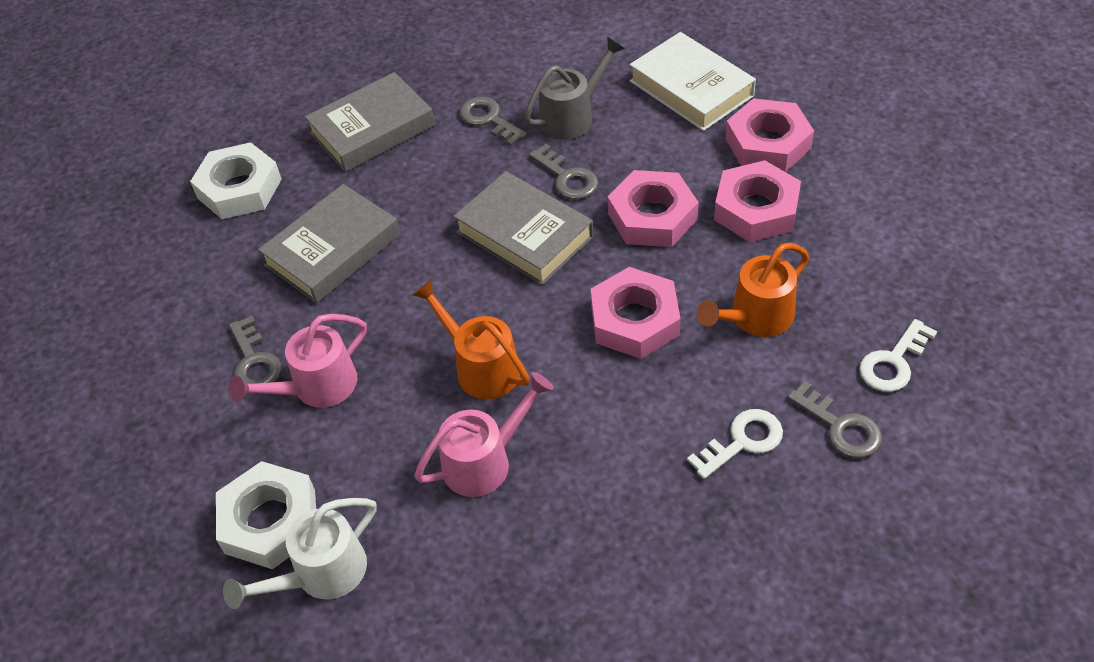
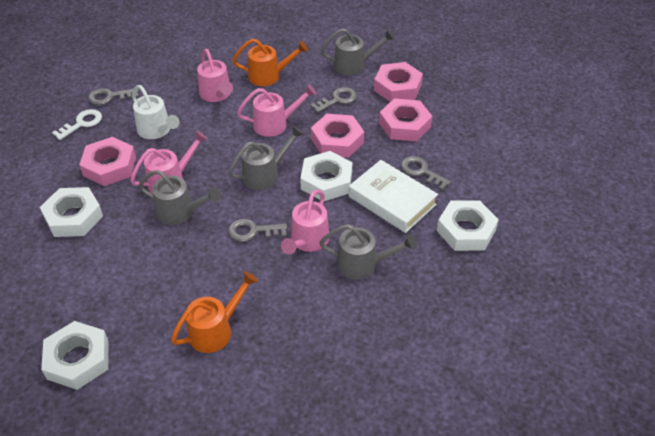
grey book: [258,184,400,304] [305,72,435,172] [453,171,593,285] = 3 -> none = 0
grey watering can: [524,37,625,140] = 1 -> [138,170,221,225] [228,126,304,190] [319,224,417,280] [320,28,395,75] = 4
pink watering can: [228,314,367,408] [414,372,554,497] = 2 -> [130,131,208,194] [197,49,233,102] [237,84,317,137] [281,190,329,255] = 4
white key: [687,409,783,479] [859,319,937,392] = 2 -> [52,109,102,140] = 1
white nut: [190,142,282,219] [216,461,316,569] = 2 -> [40,187,103,237] [41,321,108,390] [300,151,352,201] [437,200,499,251] = 4

